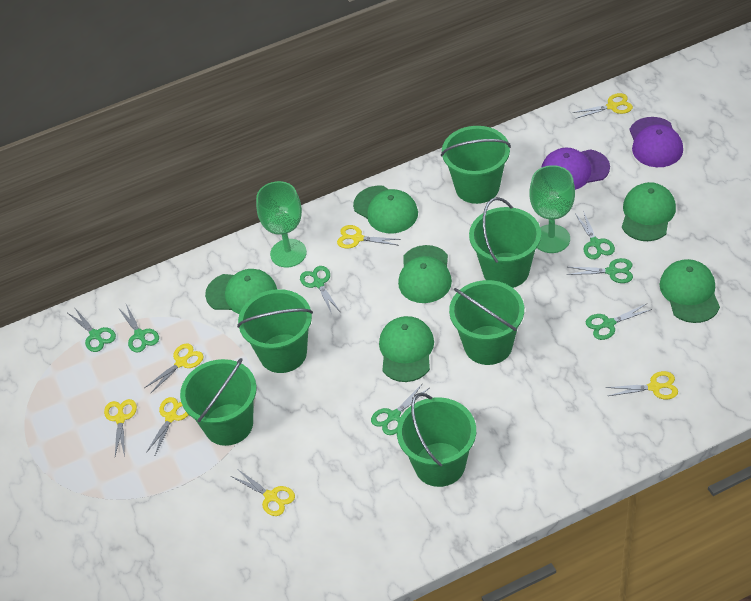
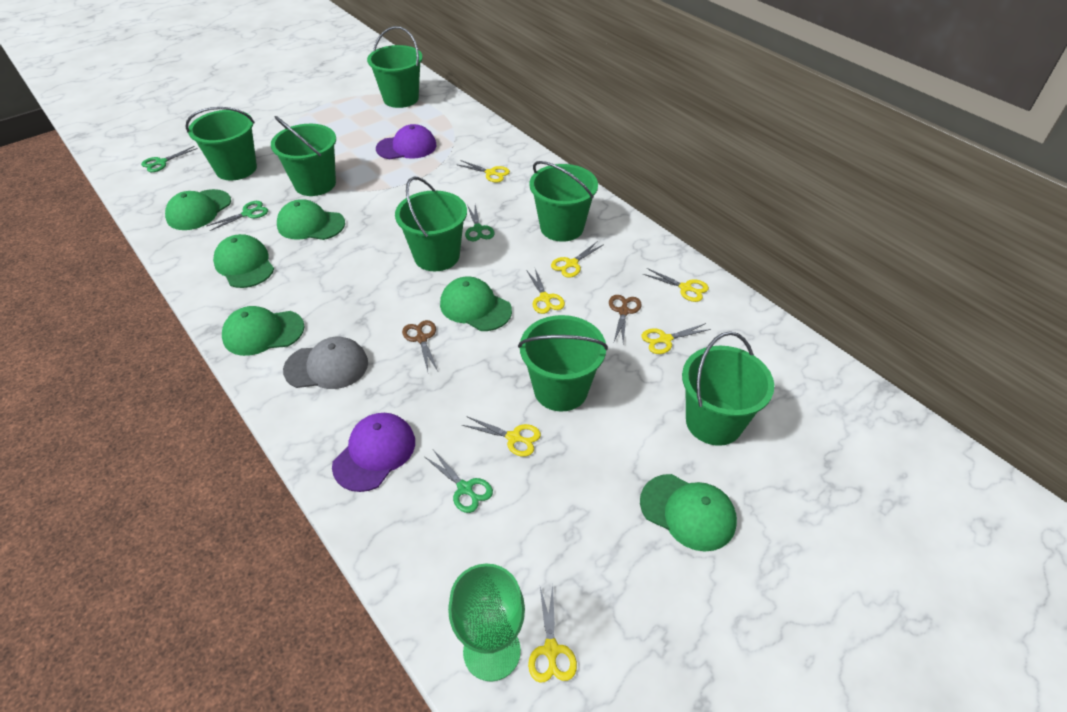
brown scissors: none = 0 -> [402,320,438,372] [609,295,641,344] = 2
green bucket: [180,358,257,446] [237,289,313,373] [397,392,476,487] [441,126,511,204] [449,280,524,365] [469,197,541,288] = 6 -> [185,107,257,180] [271,116,336,196] [367,26,423,108] [395,177,467,271] [518,315,608,412] [529,161,598,242] [682,331,774,446] = 7
green goblet: [256,181,307,267] [529,165,575,253] = 2 -> [448,564,525,682] = 1
green scissors: [68,307,116,352] [118,304,159,353] [300,266,340,314] [371,383,429,435] [567,258,633,283] [576,211,615,259] [586,304,652,340] = 7 -> [141,146,198,172] [207,201,268,231] [425,450,493,513] [465,205,495,241] = 4
grey cap: none = 0 -> [283,337,368,389] = 1

